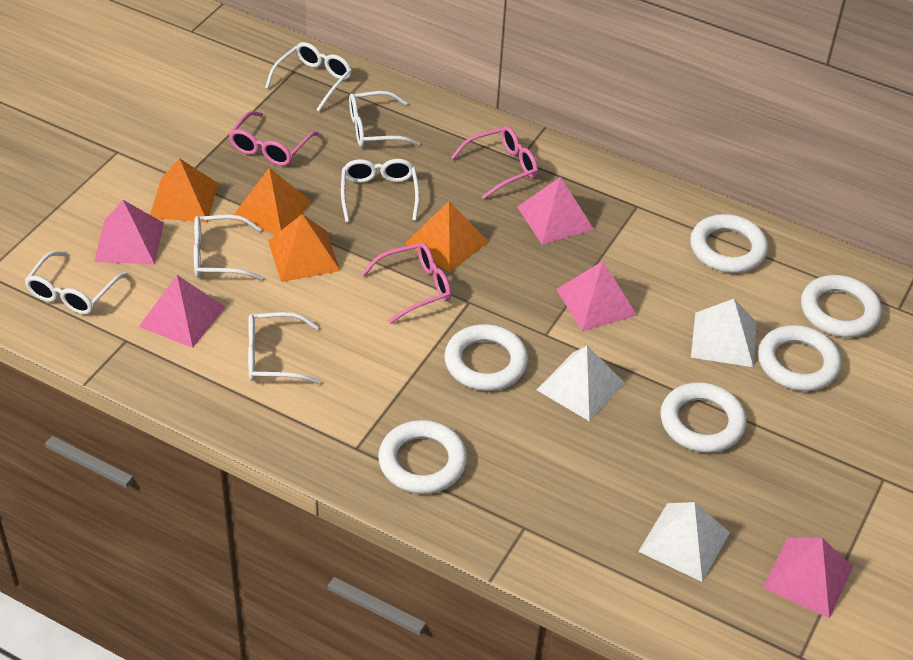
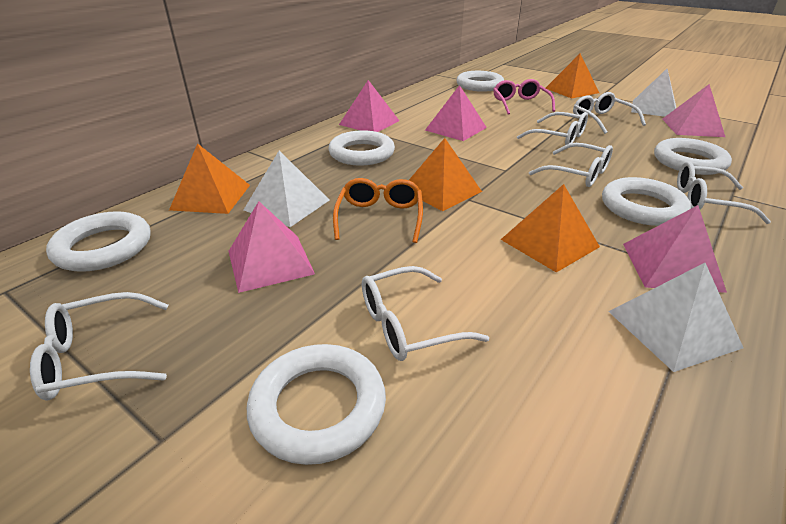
orange glasses: none = 0 -> [333,178,423,243] = 1
pink glasses: [229,111,319,166] [361,242,451,323] [451,126,538,199] = 3 -> [494,79,555,114] = 1

